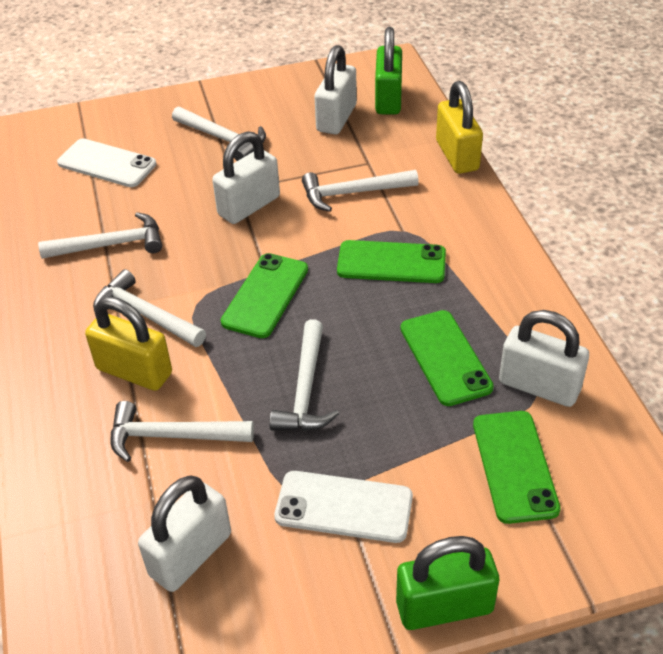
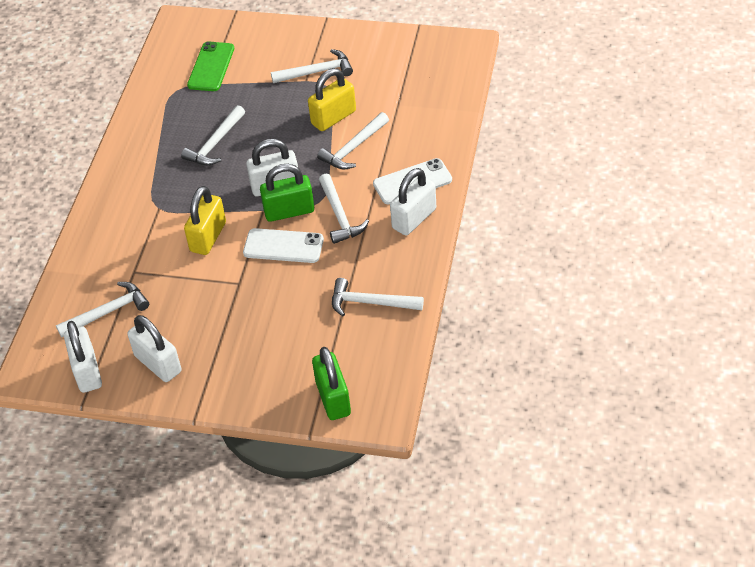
green phone: [221,253,308,338] [337,240,446,283] [400,310,494,406] [473,411,561,524] = 4 -> [187,41,234,91] = 1

